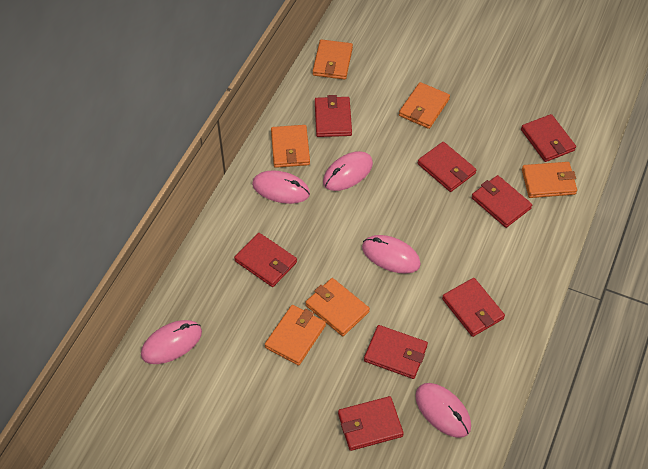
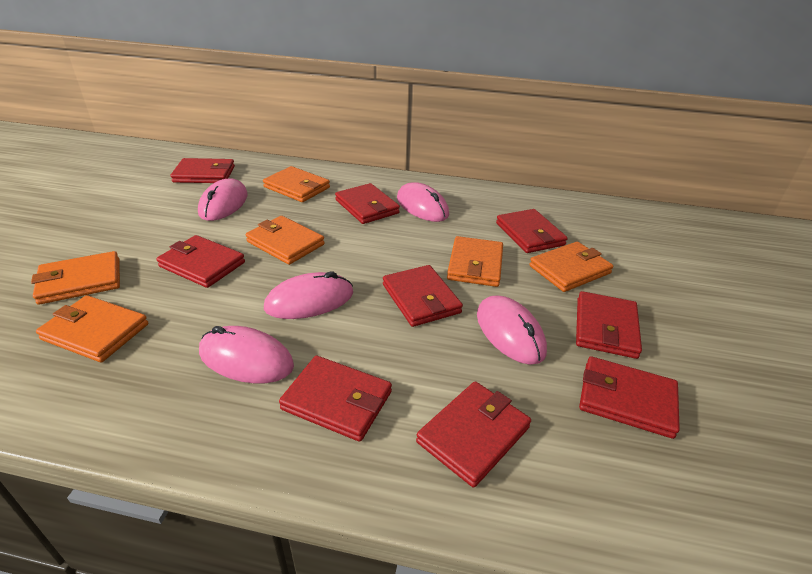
red wallet: [234,233,297,287] [315,95,352,137] [338,396,404,451] [364,325,428,379] [418,142,476,192] [442,278,505,337] [472,175,532,228] [521,114,576,162] = 8 -> [156,235,245,288] [171,158,235,183] [279,355,392,442] [335,183,400,224] [383,265,463,327] [416,381,531,488] [496,209,568,253] [576,291,642,359] [579,356,680,439] = 9

